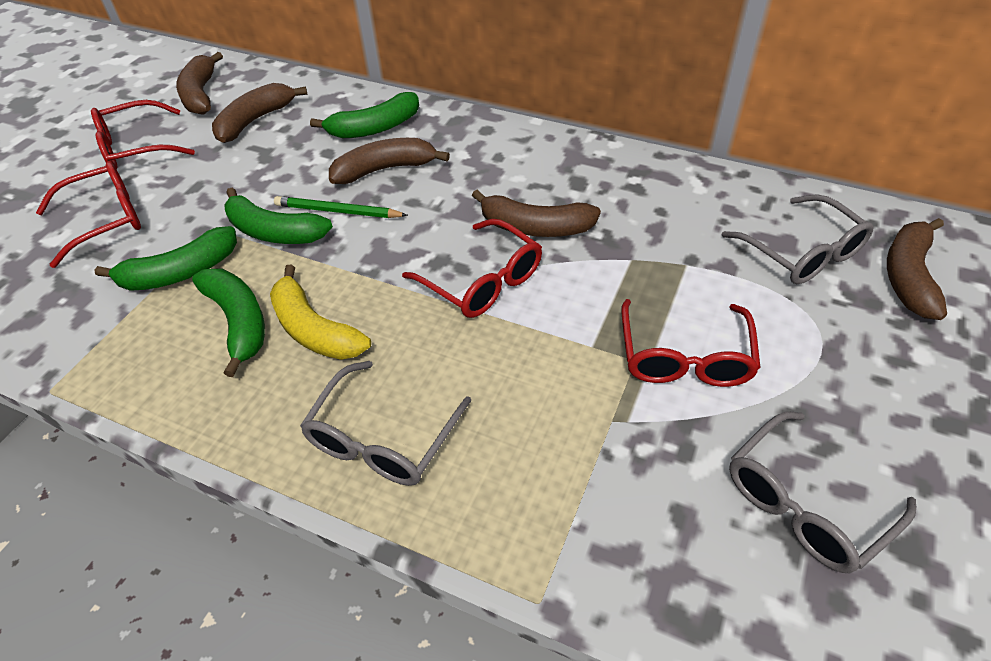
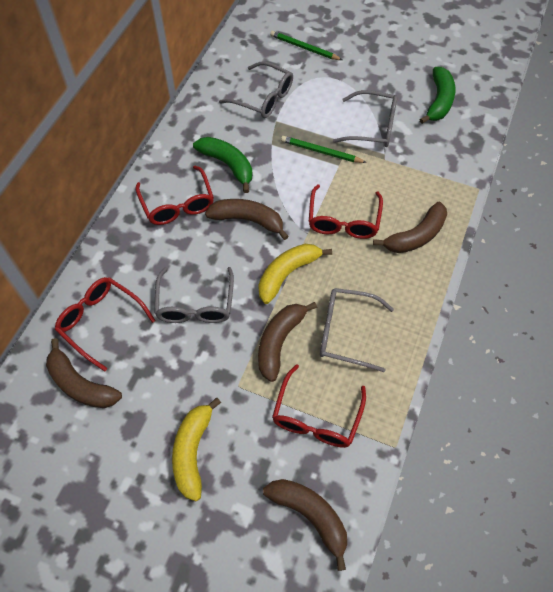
green banana: [94,226,237,291] [192,269,265,377] [224,188,333,244] [310,92,419,138] = 4 -> [193,137,252,193] [419,67,455,124] = 2
green pencil: [274,196,408,218] = 1 -> [270,31,342,60] [281,136,367,163] = 2
grey glasses: [300,361,471,486] [721,194,873,284] [729,411,916,574] = 3 -> [154,267,234,323] [219,62,293,118] [320,288,394,372] [333,90,398,147] = 4
yellow banana: [270,265,371,360] = 1 -> [172,397,221,501] [258,244,332,304] = 2

